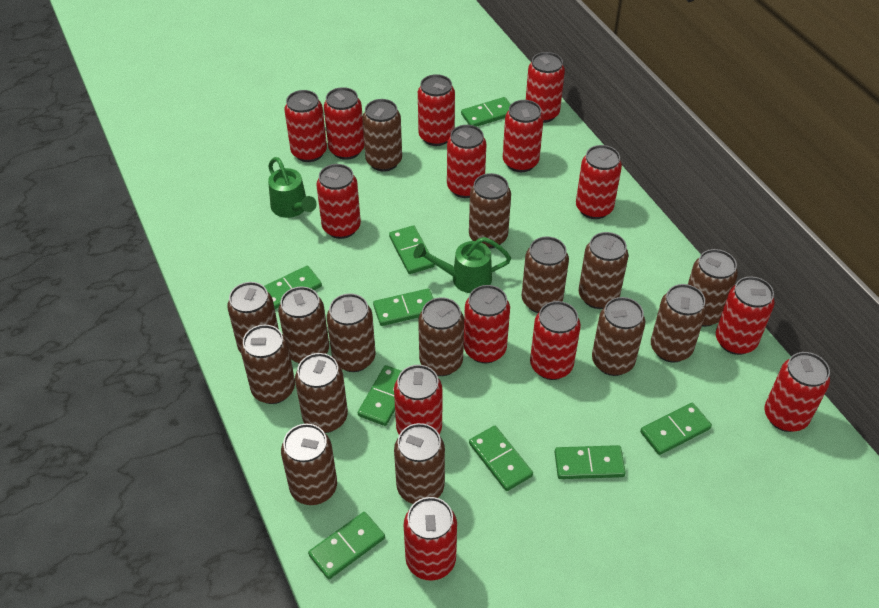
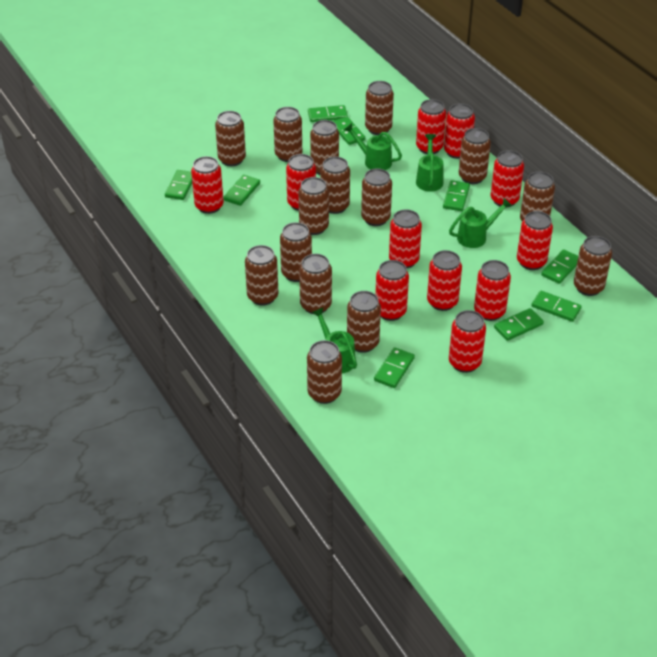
green watering can: [268,157,317,218] [413,237,511,293] = 2 -> [311,308,357,373] [344,123,402,170] [416,134,443,192] [449,198,512,248] = 4
red can: [284,90,327,162] [316,164,361,239] [324,87,364,160] [394,365,442,435] [404,497,457,580] [418,74,455,146] [447,125,487,198] [464,285,510,363] [503,100,544,172] [526,52,565,123] [530,301,581,380] [576,145,622,219] [716,276,775,355] [765,352,830,432] = 14 -> [191,156,224,214] [286,154,316,211] [375,260,409,321] [389,209,422,268] [416,99,446,154] [427,250,462,311] [444,103,475,159] [449,310,486,373] [474,260,511,321] [491,150,524,207] [517,211,553,270] = 11

